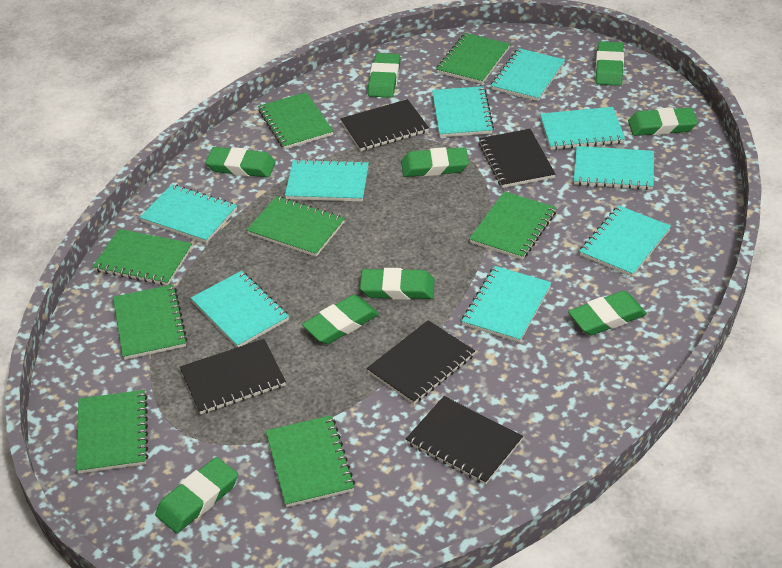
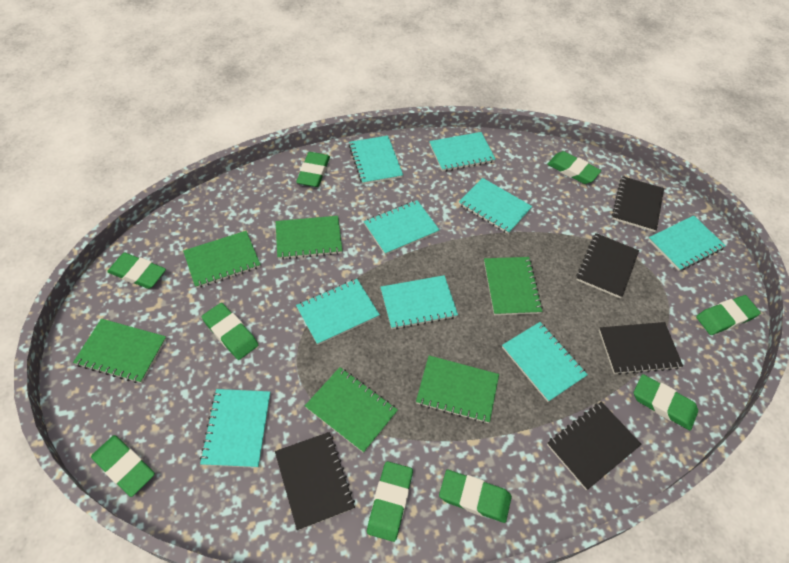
green notebook: [76,390,148,474] [92,229,192,286] [113,284,187,360] [247,196,345,257] [258,92,334,149] [266,415,355,507] [436,33,510,84] [469,191,556,260] = 8 -> [73,319,166,383] [183,231,261,288] [276,216,342,260] [305,367,398,453] [416,356,499,423] [484,257,543,315] = 6

